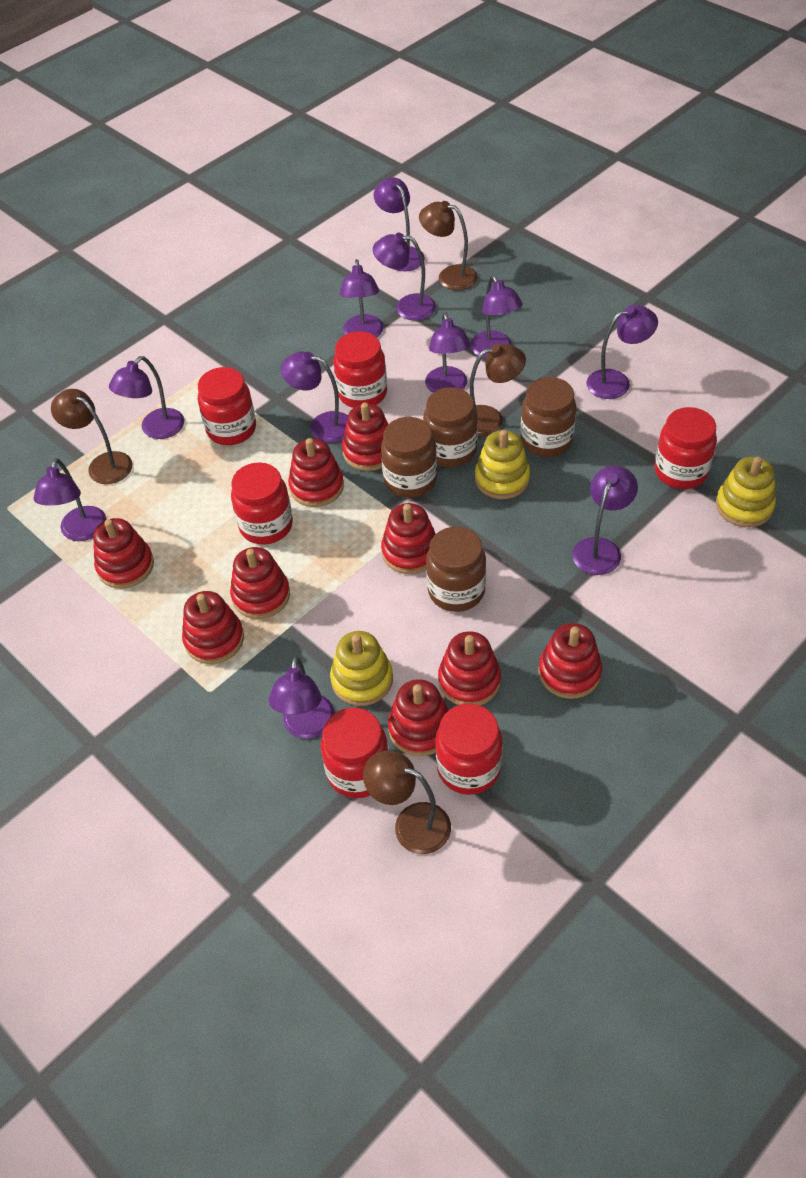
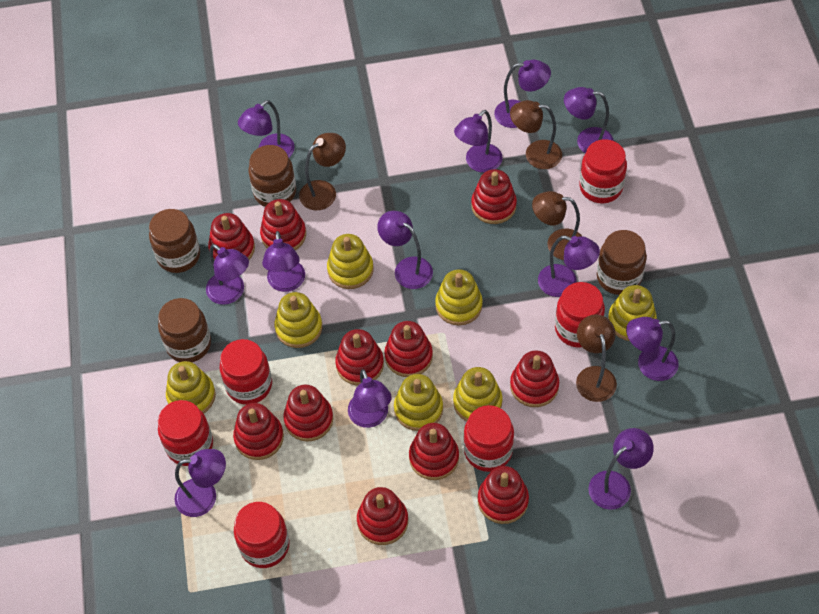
purple lamp: [34,458,106,541] [109,356,184,439] [269,656,335,739] [281,351,348,443] [339,259,384,337] [373,233,436,320] [374,177,425,271] [425,312,471,393] [471,275,523,358] [573,466,638,575] [586,305,658,399] = 11 -> [175,449,226,517] [206,244,249,305] [238,100,295,157] [262,231,305,292] [348,369,392,428] [377,211,433,289] [454,110,502,173] [494,59,551,128] [538,236,600,297] [564,87,614,154] [588,428,654,510] [626,317,679,381] = 12
red stacking toy: [93,518,154,589] [182,591,244,664] [230,547,290,619] [288,438,344,507] [342,402,388,471] [381,503,436,574] [388,679,449,756] [438,631,501,705] [538,623,602,699] = 9 -> [208,213,255,260] [233,403,284,460] [260,199,306,250] [283,384,333,442] [335,329,384,386] [357,487,408,545] [384,321,433,377] [409,423,459,480] [471,169,517,224] [478,466,529,524] [510,350,559,407] = 11
yellow stacking toy: [330,631,393,706] [475,430,530,499] [716,456,776,527] = 3 -> [166,361,216,414] [274,292,322,348] [327,234,374,289] [394,374,443,431] [435,269,483,325] [453,367,502,421] [608,285,657,341] = 7

